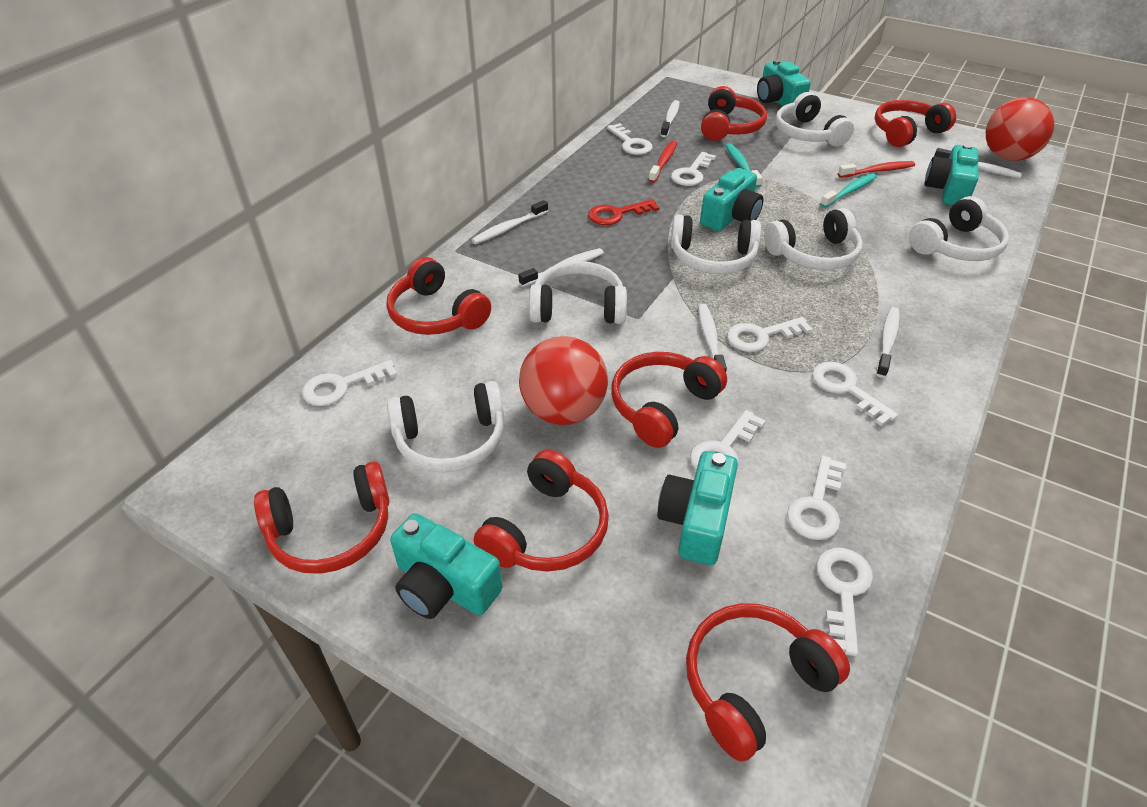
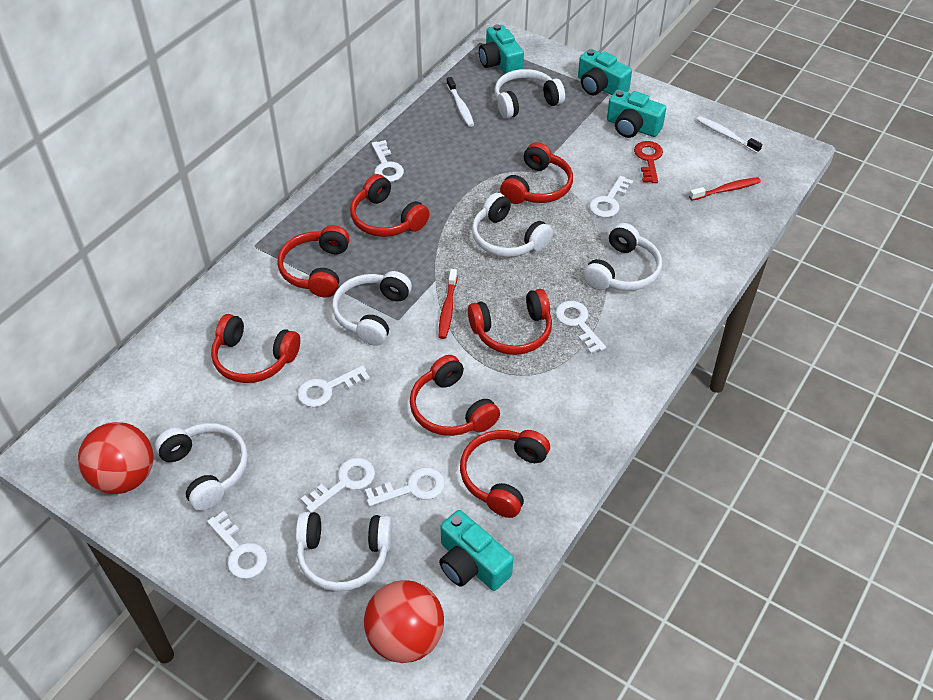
turquoise camera: [390,513,502,619] [657,451,738,565] [700,168,763,231] [757,59,811,106] [925,144,978,206] = 5 -> [439,510,513,591] [479,24,524,74] [578,49,632,96] [607,90,666,138] = 4
turquoise toothbrush: [726,143,763,188] [820,173,877,208] = 2 -> none = 0
white key: [302,360,398,406] [607,123,653,155] [671,152,716,186] [690,410,766,470] [727,317,813,352] [787,456,846,540] [812,362,898,426] [816,548,873,656] = 8 -> [207,511,267,579] [297,365,370,407] [301,458,375,513] [365,467,445,507] [371,140,404,182] [555,301,606,354] [589,176,633,218] = 7
white toothbrush: [471,200,548,244] [518,248,604,287] [661,100,680,138] [698,304,727,372] [876,307,900,378] [934,148,1022,178] = 6 -> [447,77,474,127] [697,116,762,153] = 2

